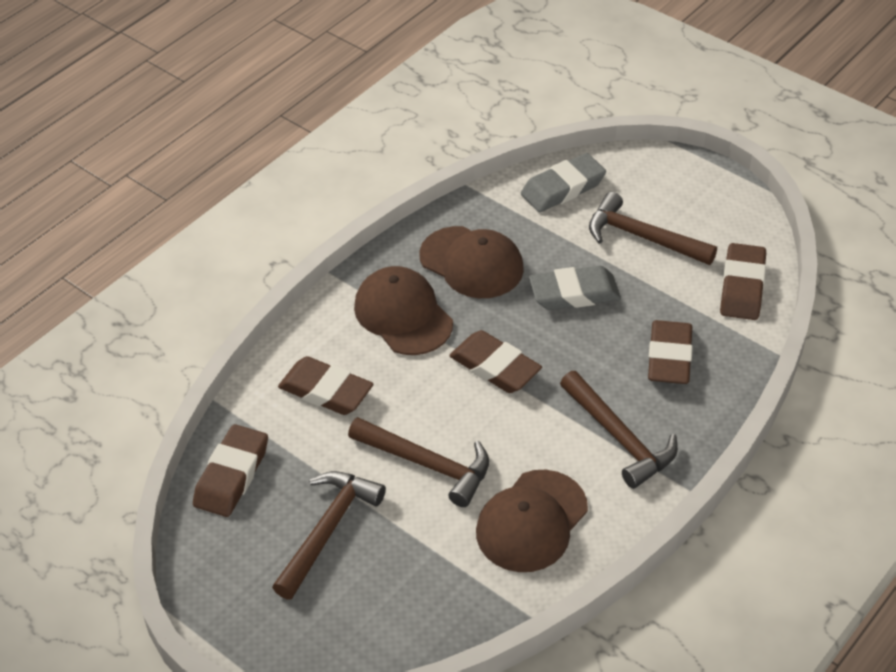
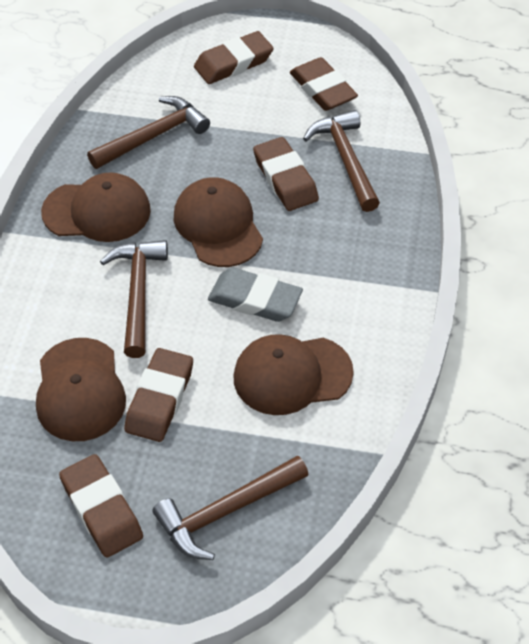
brown cap: [354,266,453,355] [419,226,524,298] [476,470,588,572] = 3 -> [36,338,126,441] [41,172,151,242] [173,177,263,267] [234,334,354,415] = 4
grey eraser: [521,153,606,212] [529,266,621,310] = 2 -> [208,268,303,322] = 1

